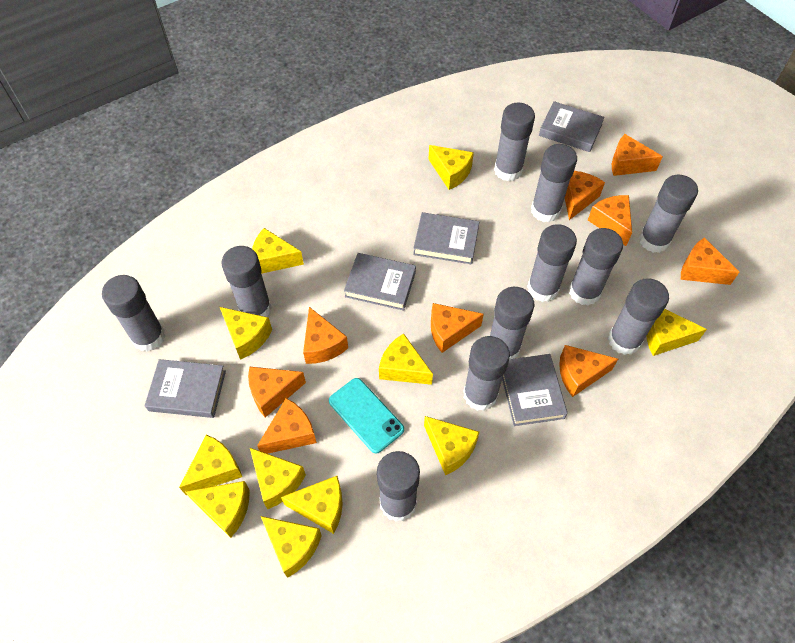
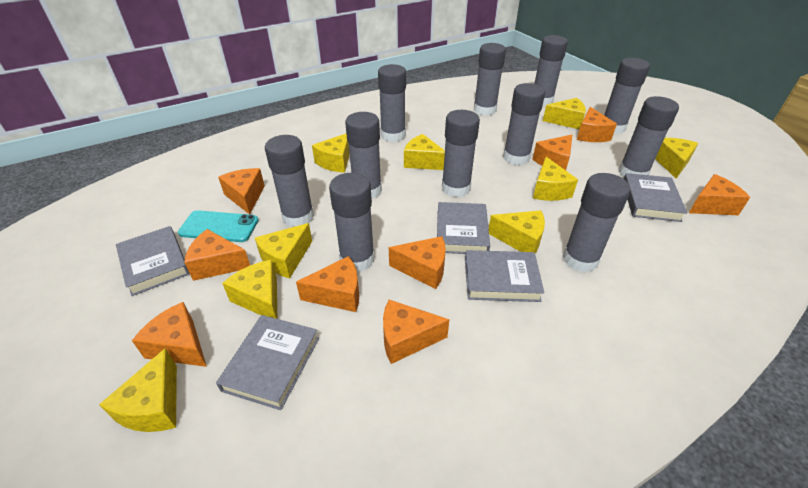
yellow cheese: [179,435,242,495] [185,481,249,538] [220,307,272,360] [250,448,306,509] [252,228,304,274] [261,516,322,578] [281,476,343,534] [379,333,433,385] [424,416,480,475] [428,145,474,190] [647,309,707,356] = 11 -> [99,348,177,432] [222,260,277,319] [255,223,312,278] [312,134,350,173] [404,134,445,170] [489,210,545,254] [533,157,578,201] [543,98,586,129] [655,138,698,179] = 9

